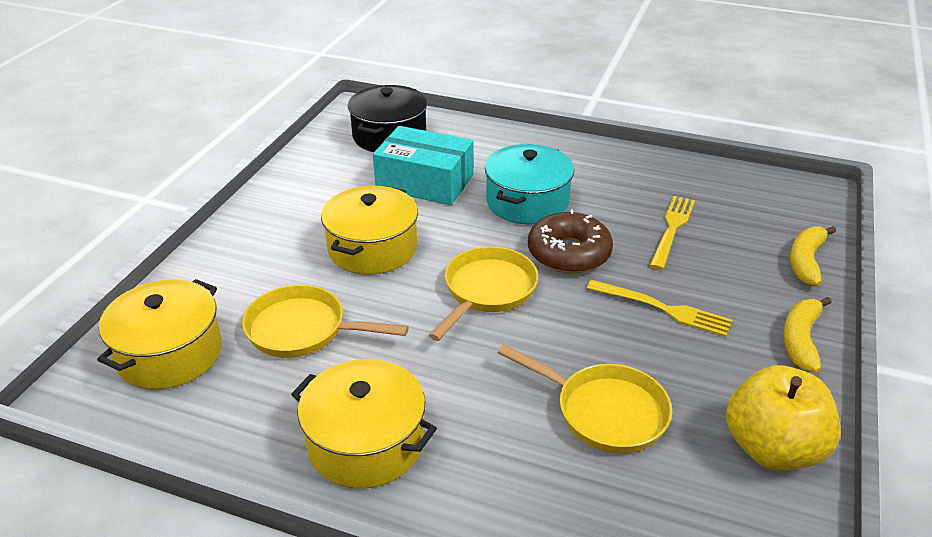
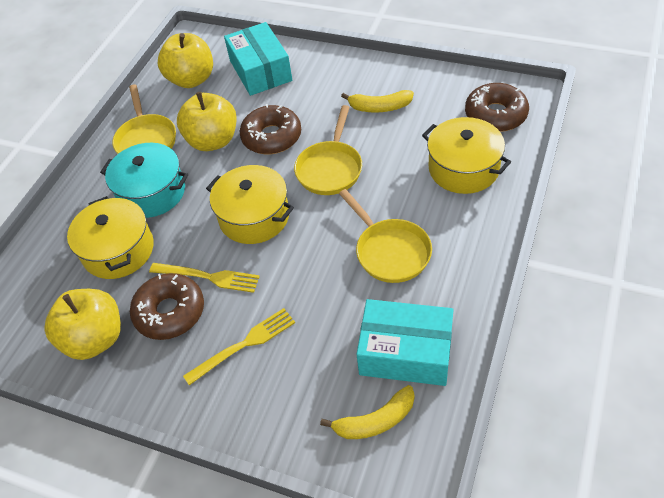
black pot: [348,85,427,152] = 1 -> none = 0
brown donut: [528,210,613,274] = 1 -> [130,273,204,340] [240,104,301,154] [465,83,529,132] = 3
turquoise box: [373,126,474,205] = 1 -> [224,22,292,96] [357,299,453,386] = 2
yellow apple: [726,365,841,471] = 1 -> [45,289,121,360] [158,33,213,88] [177,92,236,151] = 3

